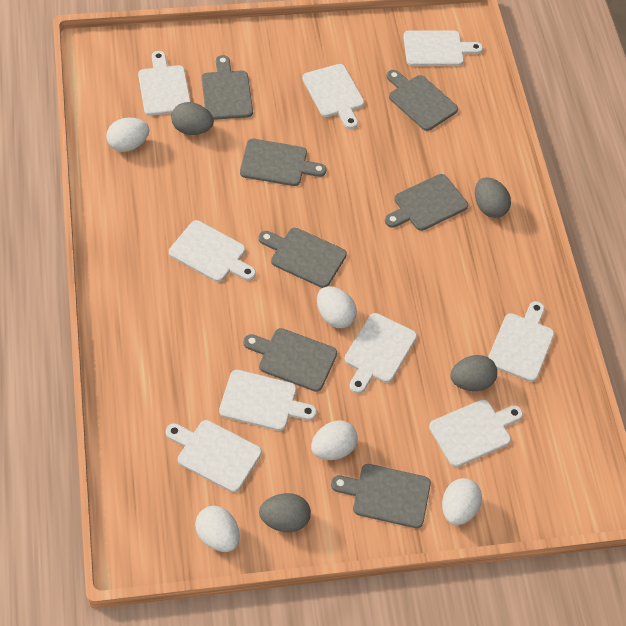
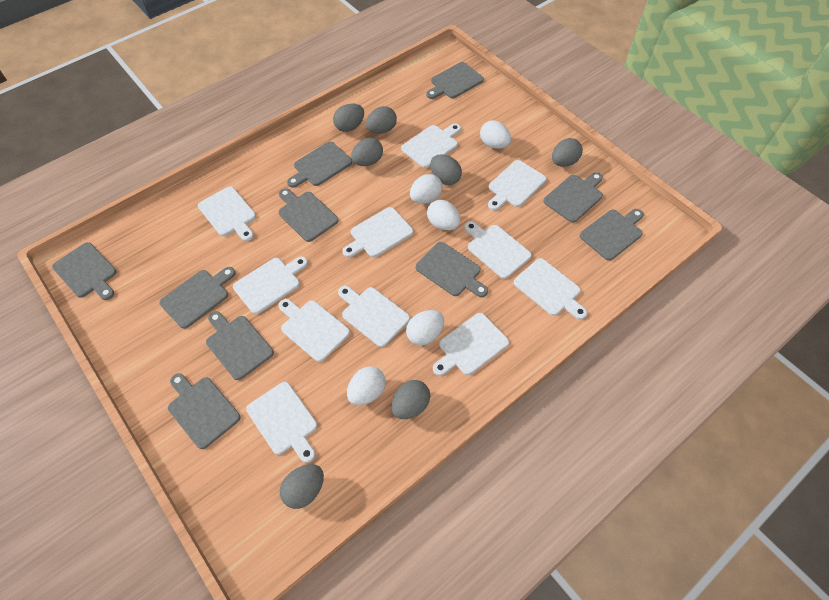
grey cutting board: [202,55,253,120] [240,139,326,186] [243,328,337,392] [259,228,347,288] [331,464,431,528] [385,174,468,231] [386,70,458,131] = 7 -> [52,242,117,300] [159,267,236,329] [168,373,241,449] [206,311,274,380] [278,188,339,242] [287,142,352,188] [416,242,488,297] [426,62,484,99] [543,172,603,223] [580,209,644,261] = 10
grey egg: [171,102,214,135] [259,493,311,532] [450,355,497,391] [475,177,511,218] = 4 -> [280,464,324,509] [333,103,364,132] [351,138,383,166] [366,106,397,134] [392,380,430,419] [430,154,462,185] [552,138,583,167] = 7
white cutting board: [138,51,191,116] [166,420,262,492] [169,220,256,282] [219,370,317,431] [302,64,364,129] [344,313,417,394] [403,30,483,66] [429,400,523,467] [488,301,554,382] = 9 -> [198,186,256,241] [233,256,308,314] [246,382,317,463] [279,299,350,362] [338,286,410,347] [343,207,413,257] [401,123,461,168] [433,313,509,376] [464,221,532,279] [488,160,547,210] [514,258,587,320] = 11

